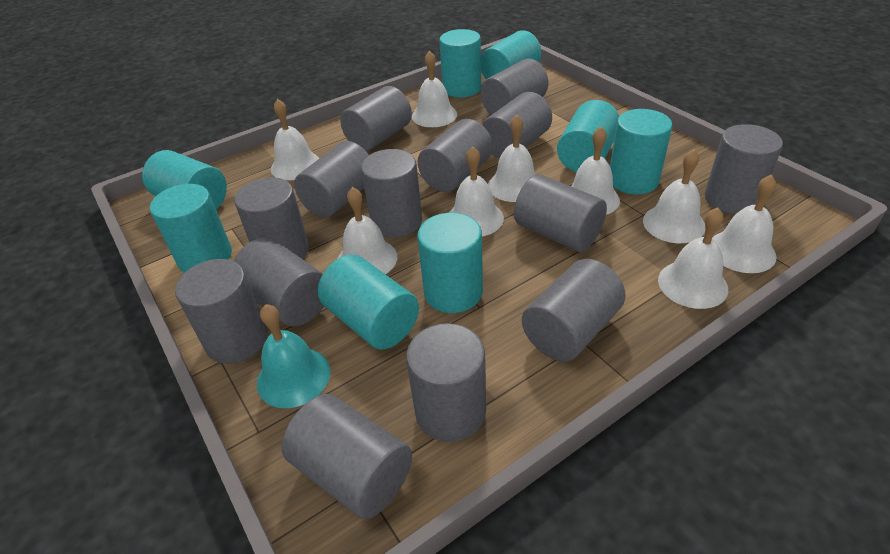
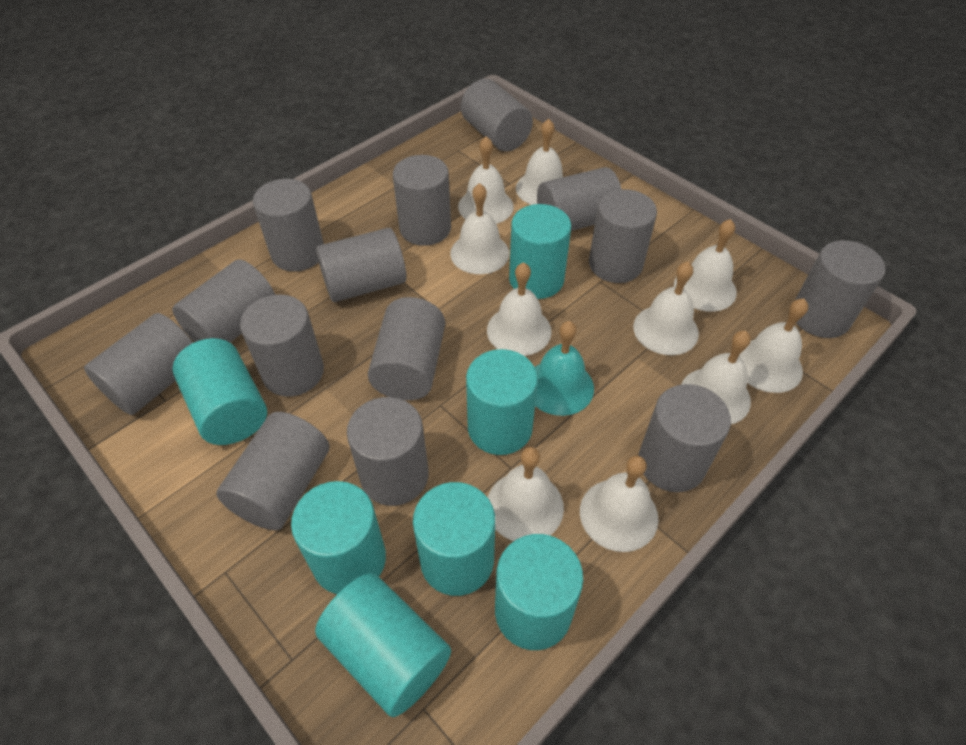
turquoise cylinder: [142,150,227,209] [150,184,232,273] [318,255,419,350] [417,213,483,313] [439,29,481,98] [481,30,541,79] [557,100,619,172] [610,109,672,194] = 8 -> [172,338,267,445] [291,481,386,594] [315,573,451,717] [413,482,495,596] [466,349,538,455] [495,534,583,650] [509,204,571,299] = 7
white bell: [271,99,319,180] [338,187,397,274] [412,50,457,127] [449,147,504,236] [488,115,535,202] [571,126,620,215] [643,149,705,243] [658,208,728,309] [712,174,777,273] = 9 -> [450,183,509,274] [458,136,514,224] [487,262,552,356] [488,447,564,541] [516,119,563,205] [580,456,659,552] [633,262,699,355] [674,219,737,312] [681,331,751,424] [739,299,808,393] = 10

